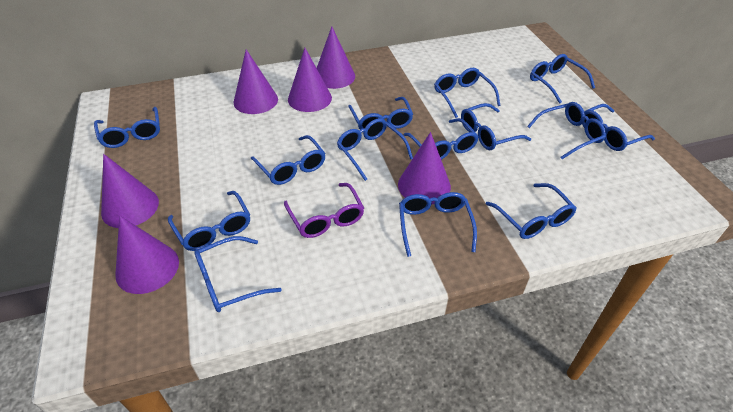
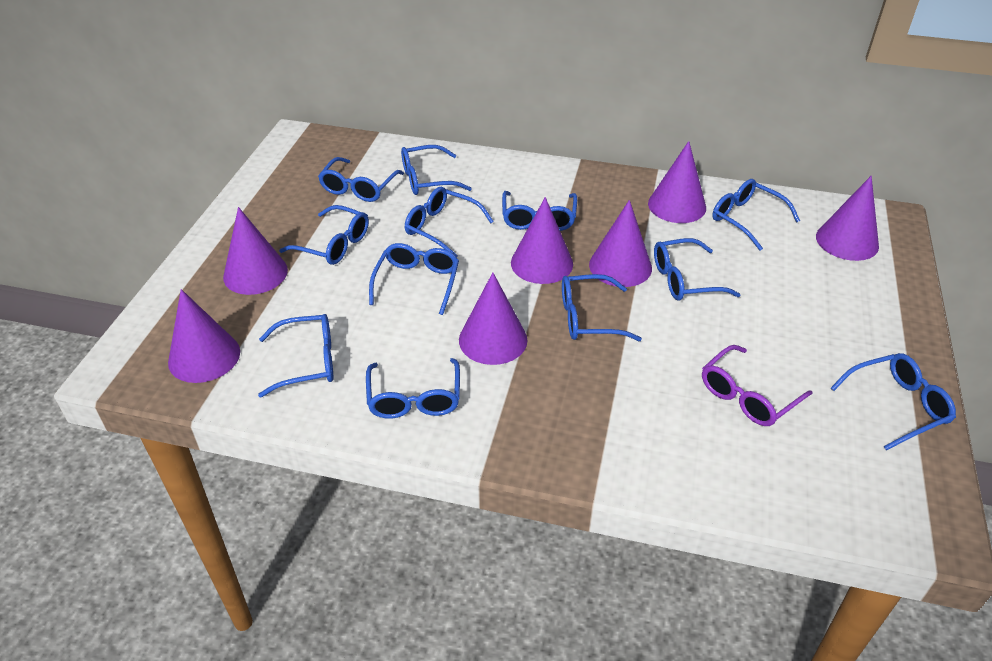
blue glasses: [94,107,160,148] [168,191,250,251] [194,236,282,312] [251,135,326,185] [337,118,413,181] [348,97,413,130] [399,192,477,257] [404,118,479,160] [434,68,500,118] [461,103,531,150] [486,183,577,239] [527,102,606,159] [530,54,595,104] [582,104,655,151] = 14 -> [258,314,333,398] [279,205,369,265] [318,157,404,202] [366,358,460,419] [369,243,459,315] [401,145,472,195] [405,187,494,258] [502,191,577,231] [562,274,642,341] [654,238,740,300] [712,179,800,251] [831,353,956,451] = 12
purple cone: [101,154,159,228] [115,216,179,294] [234,50,278,114] [288,48,332,112] [317,26,355,89] [398,132,451,205] = 6 -> [168,289,240,383] [223,207,288,295] [459,272,527,365] [511,197,573,284] [589,200,652,287] [648,141,706,223] [816,176,879,261] = 7

